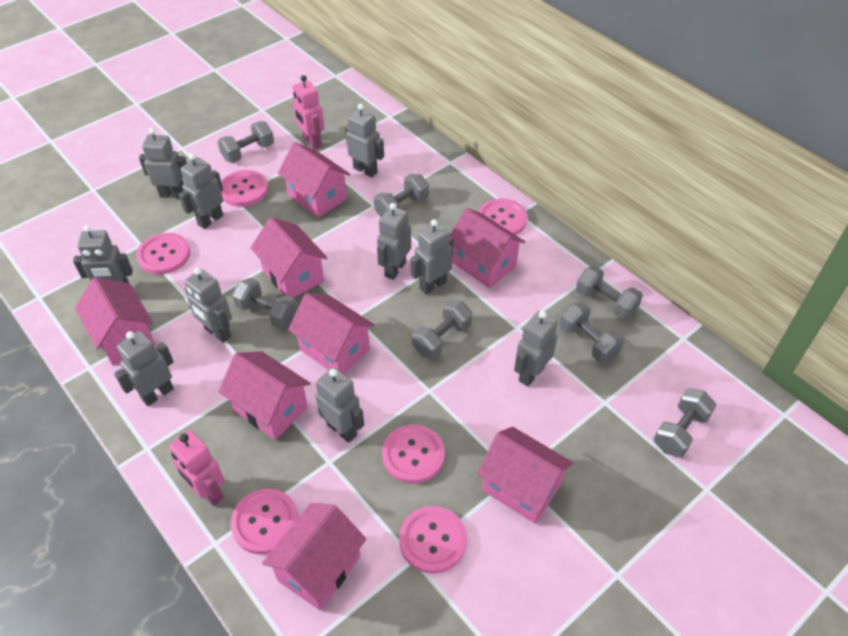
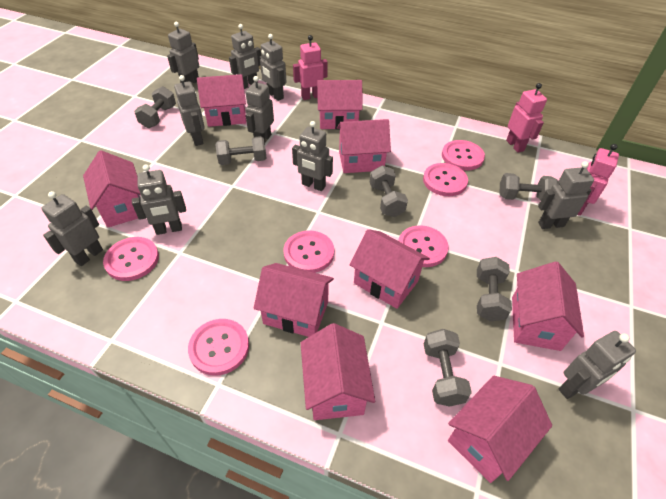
grey dumbbell: [218,121,274,163] [232,278,297,329] [374,174,429,217] [412,300,472,359] [559,302,624,363] [576,266,643,320] [654,388,716,457] = 7 -> [134,86,176,128] [215,136,266,165] [370,165,408,217] [424,329,472,407] [477,257,512,322] [499,173,558,200] = 6
pink house: [75,277,155,366] [219,351,311,440] [251,217,327,298] [262,503,366,611] [278,142,351,218] [288,293,374,374] [450,208,525,288] [477,427,573,524] = 8 -> [83,150,141,227] [197,74,246,127] [254,263,334,337] [301,323,375,420] [317,80,363,130] [337,119,391,173] [349,229,430,309] [448,376,552,483] [512,261,584,351] = 9
pink robot: [169,430,224,506] [293,75,324,149] = 2 -> [293,35,328,100] [506,83,547,153] [577,144,619,216] = 3

